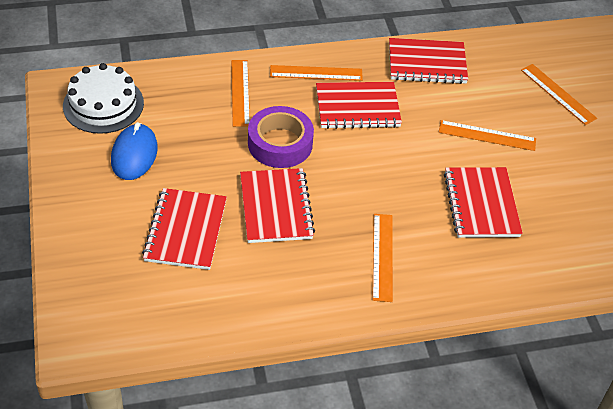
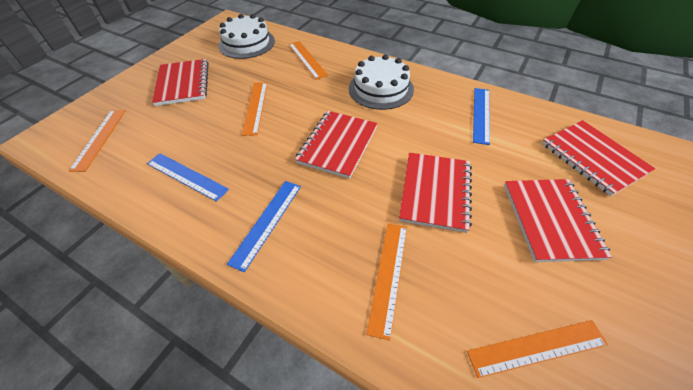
blue mouse: [111,122,158,180] = 1 -> none = 0
blue ruler: none = 0 -> [147,153,229,202] [227,181,301,272] [473,88,490,145] = 3
purple tape: [248,106,314,168] = 1 -> none = 0
white cake: [63,63,144,134] = 1 -> [219,14,275,59] [349,54,414,110] = 2

